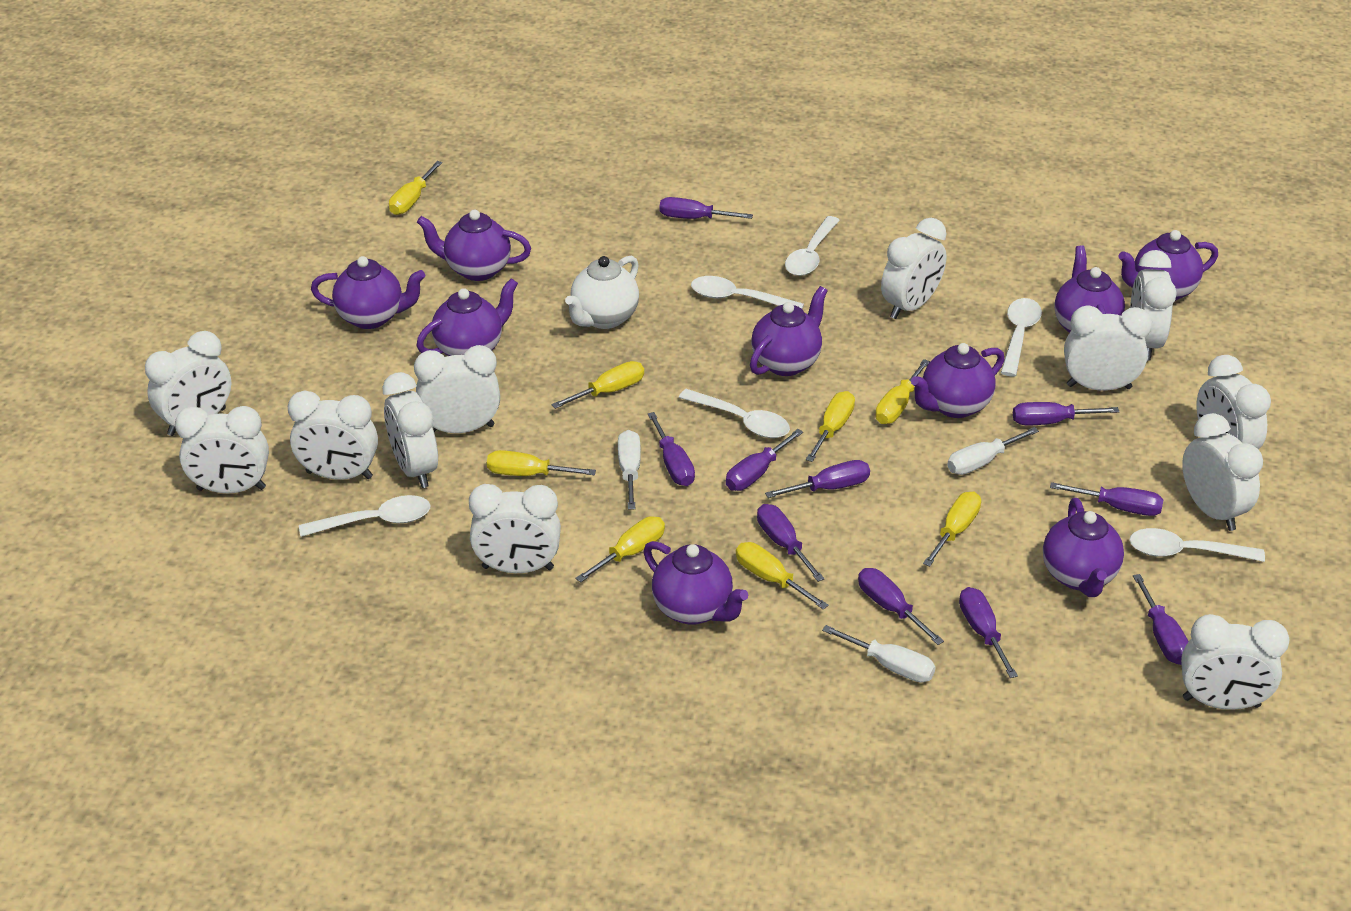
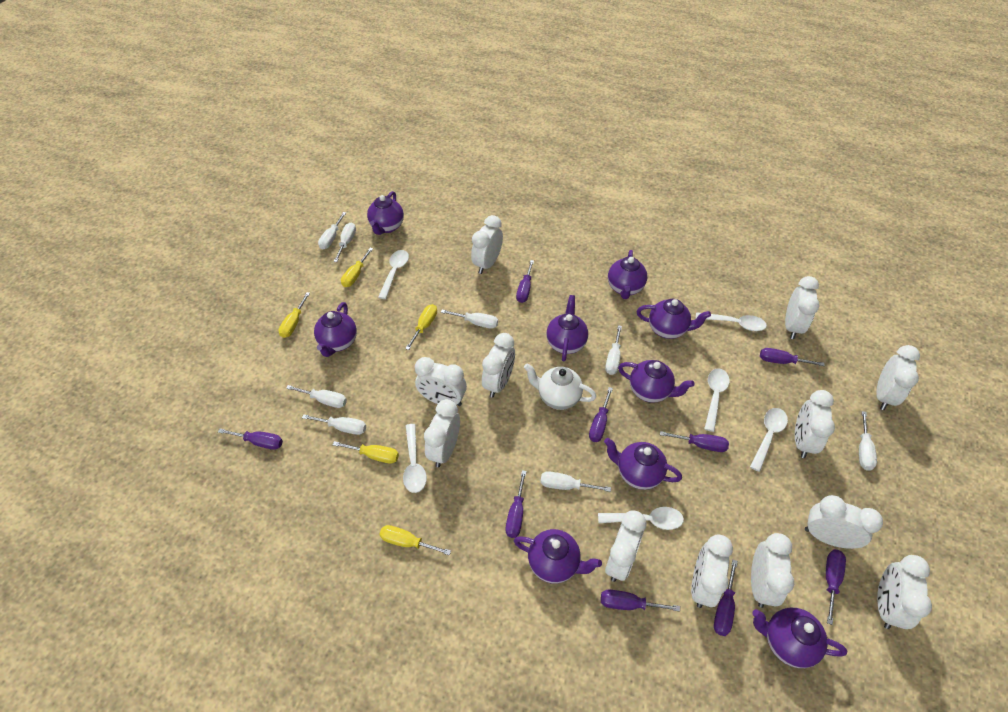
purple screwdriver: [648,412,695,486] [659,197,753,219] [726,429,803,491] [757,504,825,582] [765,460,870,498] [858,568,944,645] [959,587,1018,678] [1013,402,1120,425] [1050,482,1163,516] [1133,574,1189,665] = 10 -> [218,429,283,450] [506,470,527,538] [516,260,534,303] [589,387,613,442] [601,590,680,612] [660,431,729,452] [714,560,738,636] [760,348,825,366] [826,550,846,625] = 9
white screwdriver: [618,430,641,510] [822,625,936,683] [947,427,1039,475] = 3 -> [286,385,347,408] [302,414,366,435] [318,212,346,249] [334,223,356,262] [441,309,498,329] [540,471,611,492] [605,325,622,375] [859,411,877,471] = 8
yellow screwdriver: [389,161,442,215] [487,450,596,476] [552,361,644,409] [575,516,665,582] [736,542,829,610] [806,391,855,462] [875,359,930,424] [923,492,981,567] = 8 -> [278,292,310,338] [333,441,399,464] [341,248,373,287] [379,525,451,555] [405,304,437,350] = 5

